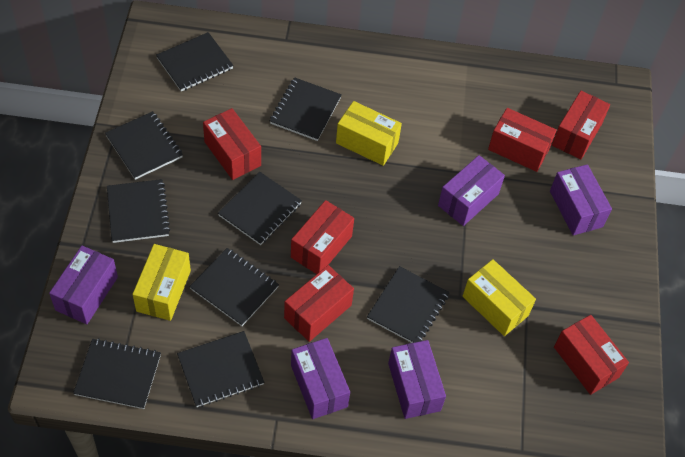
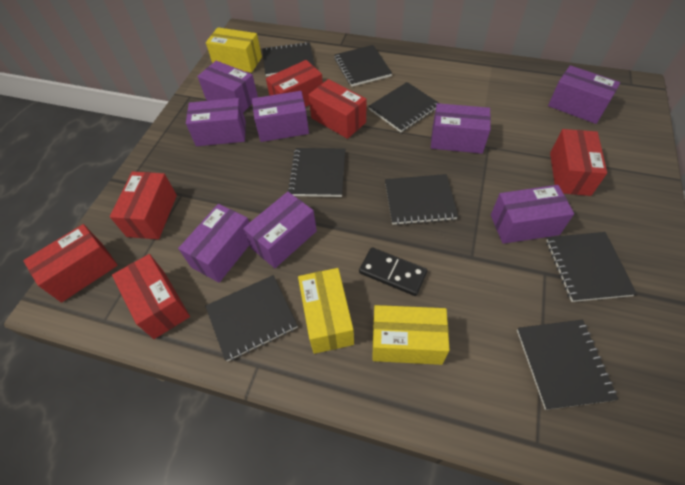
black domino: none = 0 -> [359,247,427,296] = 1
black notebook: [73,338,161,409] [105,111,183,180] [107,179,171,243] [156,32,234,91] [177,331,264,407] [189,248,279,326] [218,172,302,245] [270,77,342,141] [367,266,450,343] = 9 -> [205,275,298,362] [262,42,315,77] [288,148,345,197] [334,45,392,87] [368,82,439,132] [385,174,458,225] [517,320,618,410] [546,232,637,302] = 8
purple box: [49,246,118,324] [291,338,350,419] [388,340,446,419] [438,155,505,226] [550,164,612,235] = 5 -> [178,204,249,283] [186,98,246,146] [197,61,258,112] [243,192,317,268] [252,91,309,142] [431,103,491,154] [491,185,574,244] [548,65,620,124] = 8

